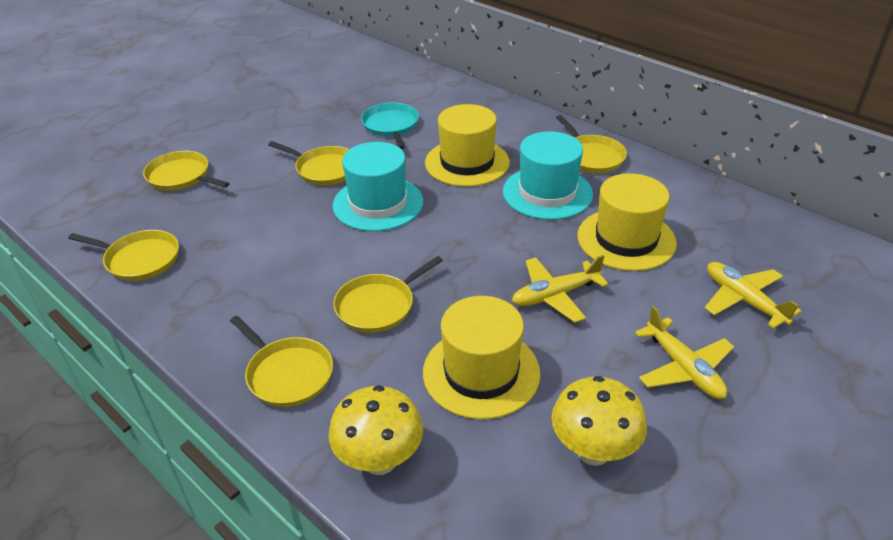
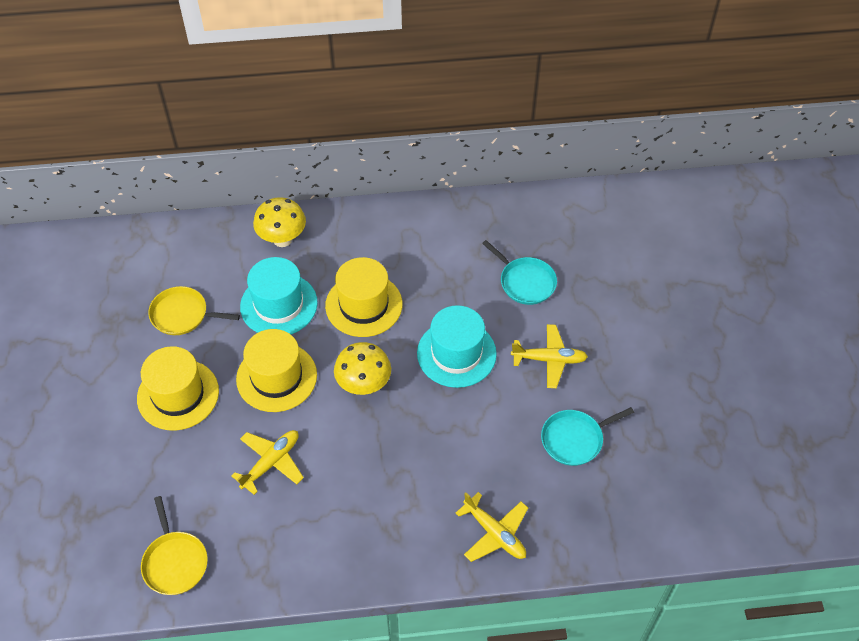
turquoise pan: [361,103,419,149] = 1 -> [482,240,557,305] [541,407,634,466] = 2
yellow pan: [68,230,179,281] [143,151,230,191] [230,316,333,407] [268,141,349,185] [333,256,443,333] [556,115,627,173] = 6 -> [141,496,208,595] [148,286,240,335] = 2

